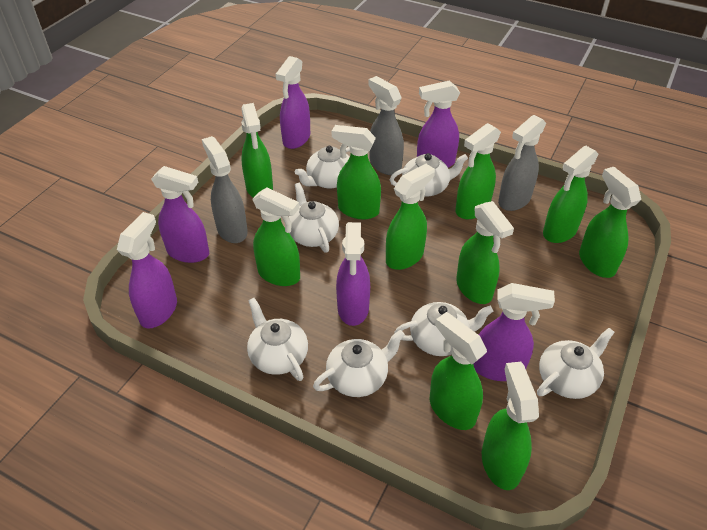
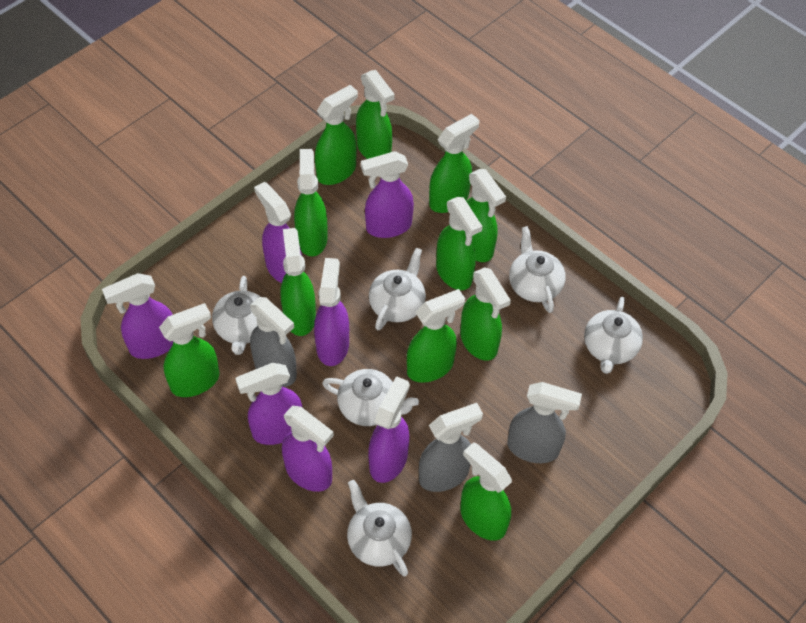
green spray bottle: [241,103,273,198] [253,187,300,286] [332,125,381,219] [386,164,435,270] [430,312,487,430] [455,123,501,219] [456,201,514,304] [482,362,539,490] [543,146,599,243] [579,167,641,278] = 10 -> [159,303,219,397] [281,228,316,336] [294,149,328,256] [315,85,358,185] [356,70,395,159] [407,289,465,383] [429,114,479,213] [436,197,483,290] [460,267,511,361] [460,442,512,541] [466,169,506,262] = 11
purple spray bottle: [117,212,177,329] [151,166,209,263] [275,56,310,149] [336,222,370,326] [417,80,460,168] [473,283,555,381] = 6 -> [102,273,173,359] [235,363,302,445] [254,182,302,283] [282,406,334,492] [314,258,349,366] [361,151,414,238] [368,376,410,483] = 7
white teapot: [247,298,308,381] [289,183,339,253] [295,146,350,189] [313,330,405,397] [390,153,468,197] [394,302,493,356] [537,328,615,399] = 7 -> [212,276,260,355] [322,369,419,426] [347,480,412,576] [369,248,426,330] [509,226,566,313] [584,297,643,374] = 6

